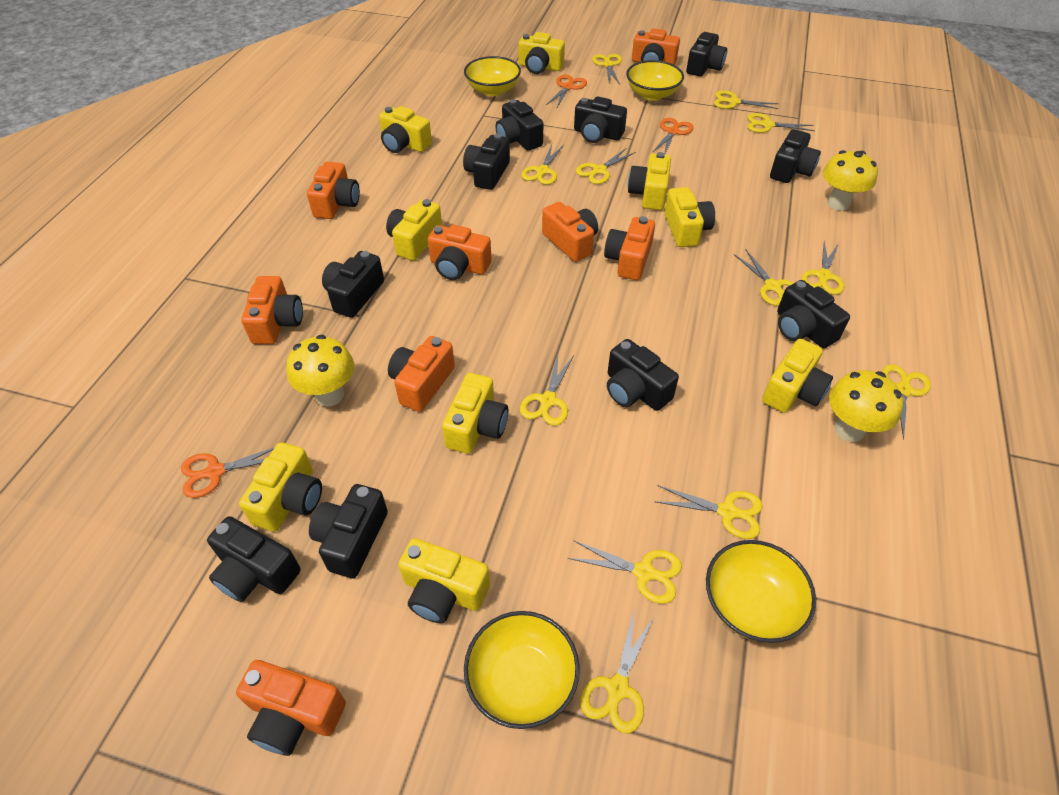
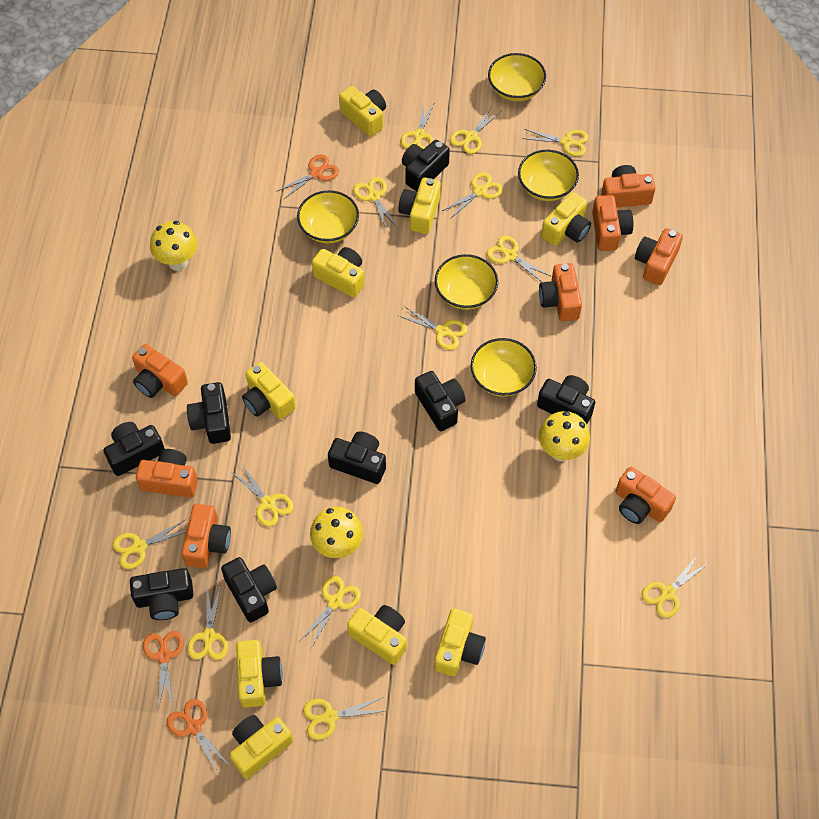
black camera: [207,516,301,602] [309,484,388,578] [322,251,384,318] [463,134,510,190] [496,99,543,151] [574,96,627,143] [607,339,679,411] [686,32,727,76] [770,129,821,183] [777,280,850,348] = 10 -> [104,422,165,476] [130,568,193,620] [187,382,231,444] [221,557,277,622] [328,432,386,484] [402,140,450,191] [415,371,465,431] [537,375,595,424] = 8
yellow bowl: [464,56,521,96] [464,611,580,729] [626,60,684,100] [706,540,816,643] = 4 -> [297,190,359,243] [435,254,498,310] [471,338,537,397] [488,53,546,101] [518,150,579,201] = 5
yellow scissors: [520,355,574,426] [521,145,564,185] [568,540,682,604] [576,148,636,184] [580,610,654,733] [592,54,622,85] [654,485,762,539] [714,90,779,109] [734,250,794,306] [747,113,815,133] [801,241,844,295] [882,364,931,440] = 12 -> [113,519,186,569] [187,585,228,660] [231,463,293,527] [300,576,361,648] [303,697,385,740] [353,177,398,230] [397,306,468,350] [401,101,435,149] [442,172,503,219] [450,106,502,154] [487,236,552,282] [522,129,589,156] [642,555,709,618] = 13

